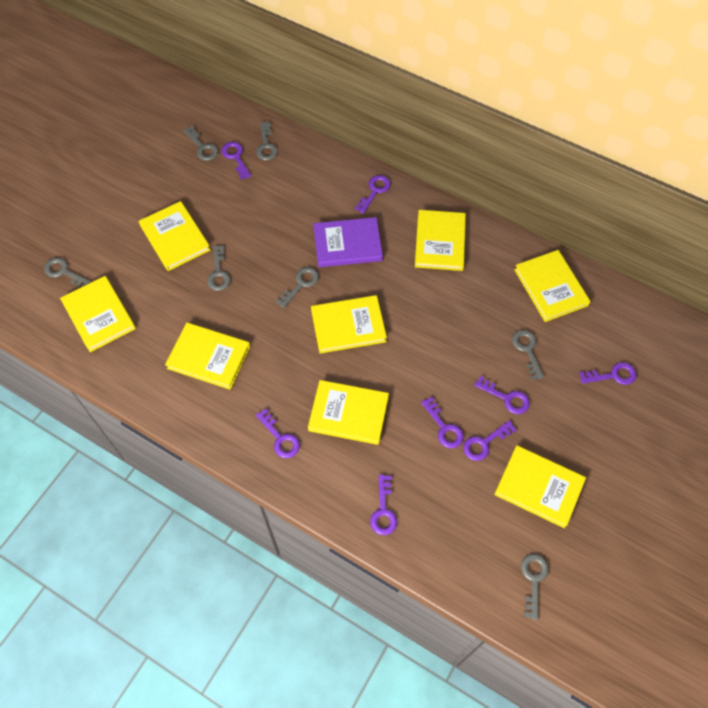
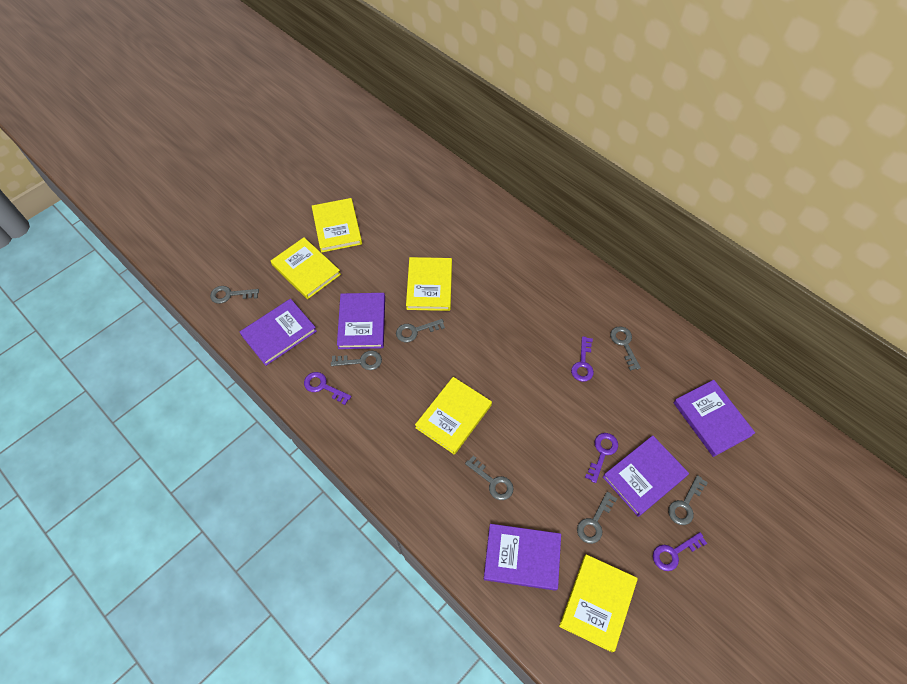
purple book: [313,217,383,267] = 1 -> [240,299,317,366] [337,293,385,349] [484,524,561,591] [603,435,689,517] [673,380,755,457] = 5
purple key: [221,142,251,180] [256,409,300,458] [355,175,391,214] [370,475,397,535] [421,397,464,448] [463,420,517,461] [474,376,530,414] [579,362,637,385] = 8 -> [304,372,352,405] [571,336,594,382] [585,433,618,483] [653,532,707,571] = 4
yellow book: [60,276,136,352] [139,201,211,271] [165,322,250,390] [308,380,389,445] [311,295,387,353] [415,210,466,271] [494,445,586,528] [514,250,591,322] = 8 -> [271,237,341,299] [312,198,362,253] [406,257,452,311] [415,377,492,455] [559,554,638,652] = 5

